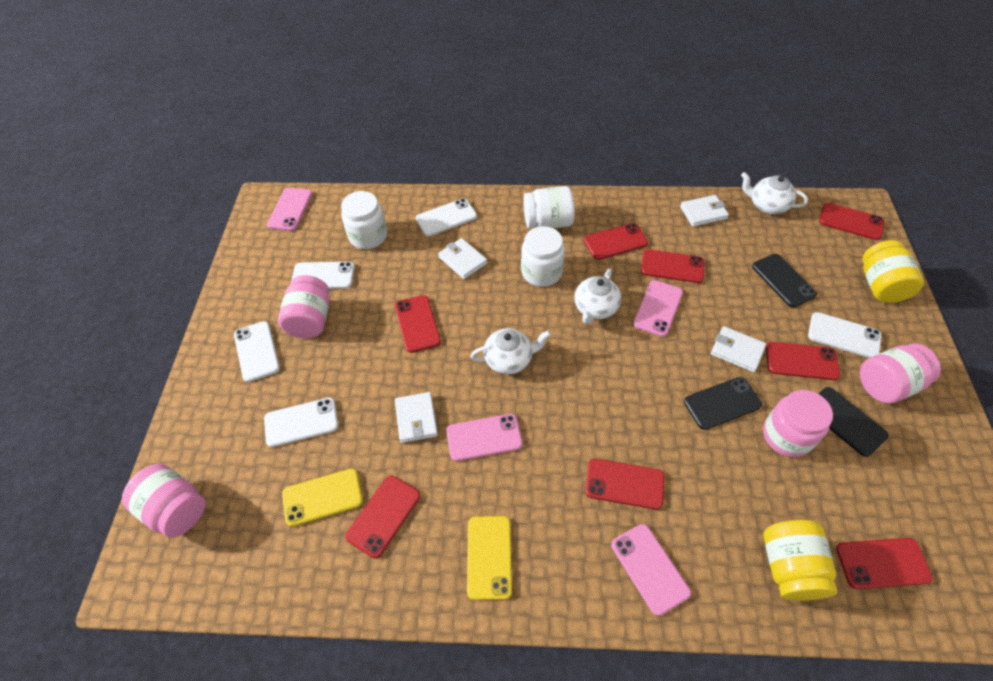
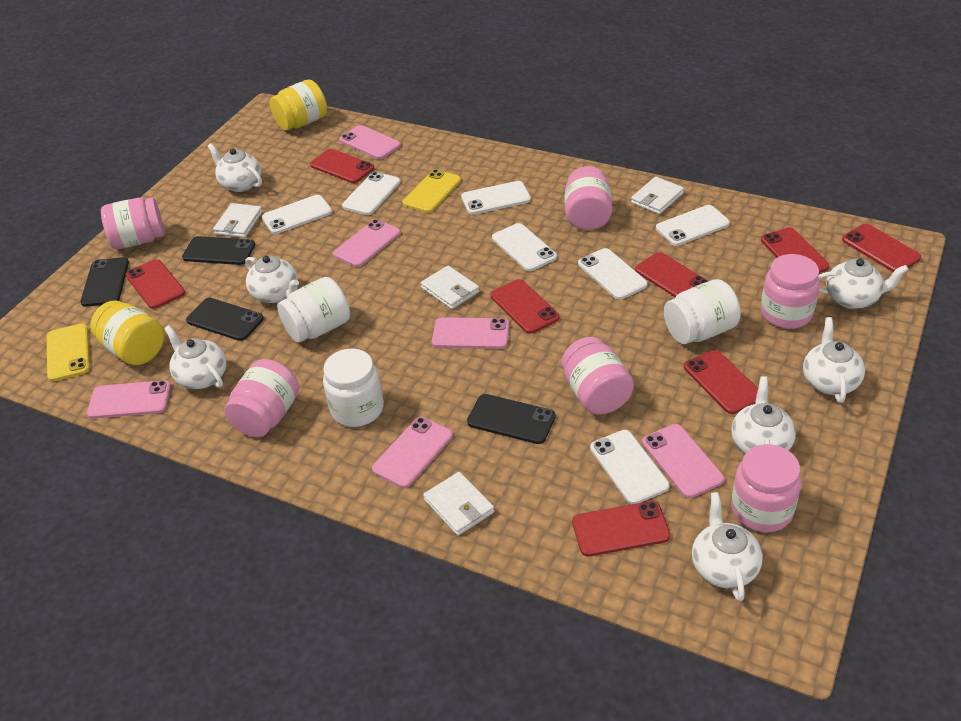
black phone: [684,377,762,430] [752,254,817,307] [819,387,889,457] = 3 -> [81,257,129,307] [182,236,255,265] [186,298,264,341] [467,394,556,444] = 4
pink jar: [122,464,206,538] [278,275,330,338] [763,390,833,457] [860,343,941,404] = 4 -> [101,197,165,249] [224,359,299,437] [562,337,634,414] [565,166,612,230] [731,444,801,532] [761,254,820,329] = 6
pink phone: [267,188,312,231] [446,414,522,461] [611,524,691,616] [633,280,683,337] = 4 -> [87,380,171,419] [333,219,400,267] [339,125,401,159] [372,417,453,488] [432,317,509,349] [642,424,724,498] = 6
white phone: [234,321,280,382] [264,398,338,447] [291,262,355,289] [416,198,477,236] [808,312,882,358] = 5 -> [262,195,332,234] [342,172,401,215] [461,181,531,215] [492,223,557,271] [578,248,648,300] [590,430,670,504] [656,205,730,246] = 7
white teapot: [470,328,551,374] [574,269,621,324] [741,172,808,214] = 3 -> [164,325,227,389] [207,143,262,192] [245,256,299,303] [692,492,763,602] [731,376,796,454] [803,317,865,403] [818,259,909,309] = 7

